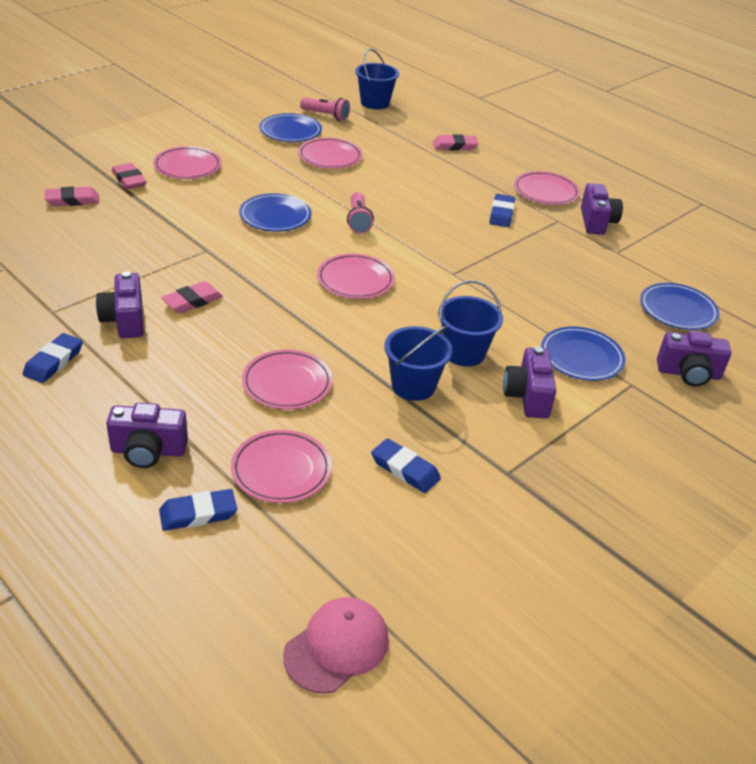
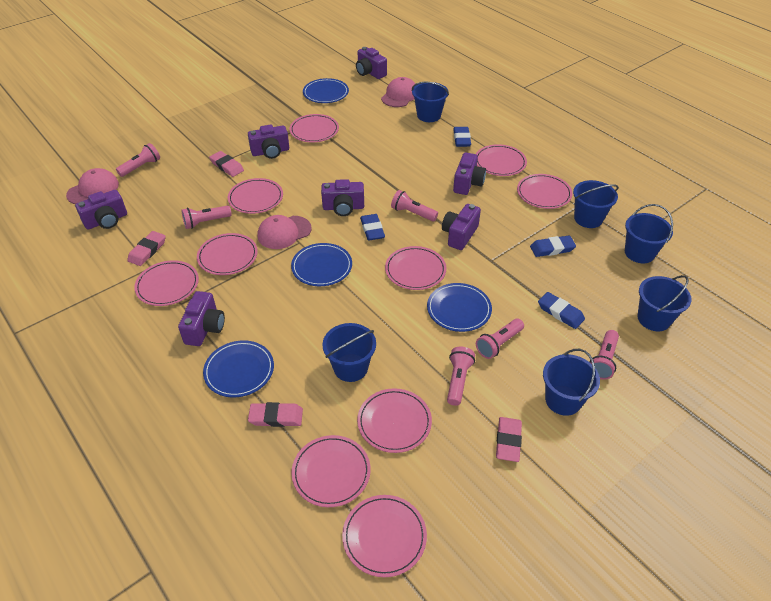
blue bucket: [355,48,399,109] [384,325,453,401] [438,280,503,366] = 3 -> [322,323,376,382] [412,82,449,122] [543,349,600,416] [573,180,619,228] [625,204,673,263] [638,275,692,331] = 6
pink cap: [283,597,389,694] = 1 -> [66,168,119,204] [258,215,312,249] [381,77,415,107] = 3
pink flashlight: [300,97,350,121] [347,192,374,234] = 2 -> [116,143,160,177] [181,205,232,229] [391,190,438,221] [447,347,475,406] [476,319,524,359] [590,330,619,380] = 6
pink plate: [153,146,222,179] [231,430,332,503] [242,350,333,409] [298,138,363,169] [317,254,395,299] [514,171,580,205] = 6 -> [134,260,199,306] [197,233,258,275] [228,178,283,214] [290,114,339,142] [292,435,371,507] [342,495,427,577] [357,388,432,453] [385,246,446,290] [476,144,527,176] [517,174,573,209] = 10
purple camera: [96,271,144,338] [106,403,188,468] [503,347,556,419] [581,183,623,235] [657,331,731,386] = 5 -> [75,190,127,229] [178,291,225,346] [248,124,289,159] [321,179,364,216] [356,47,387,79] [442,204,481,250] [453,152,486,195] = 7

